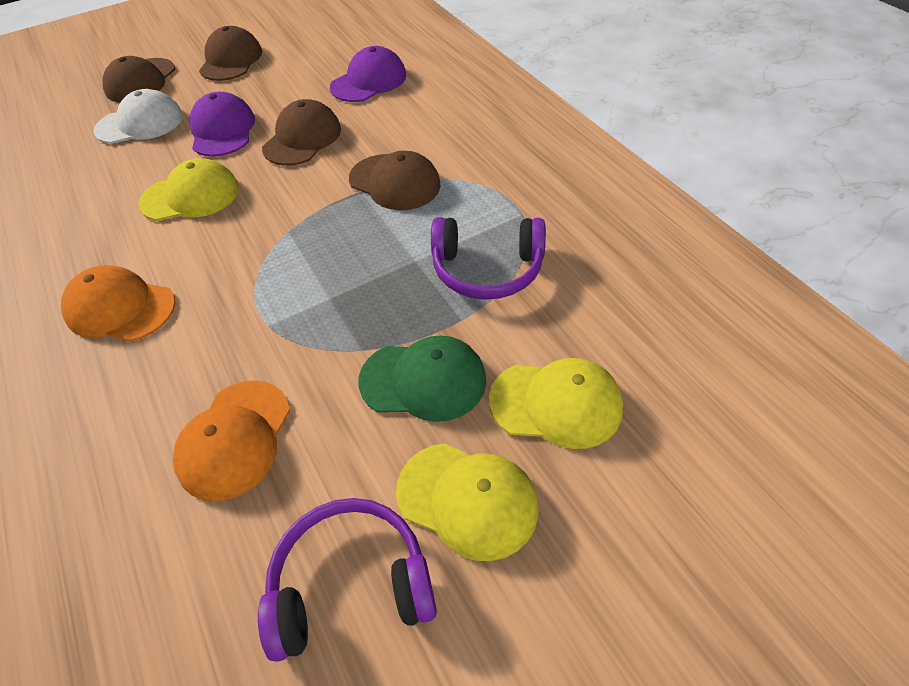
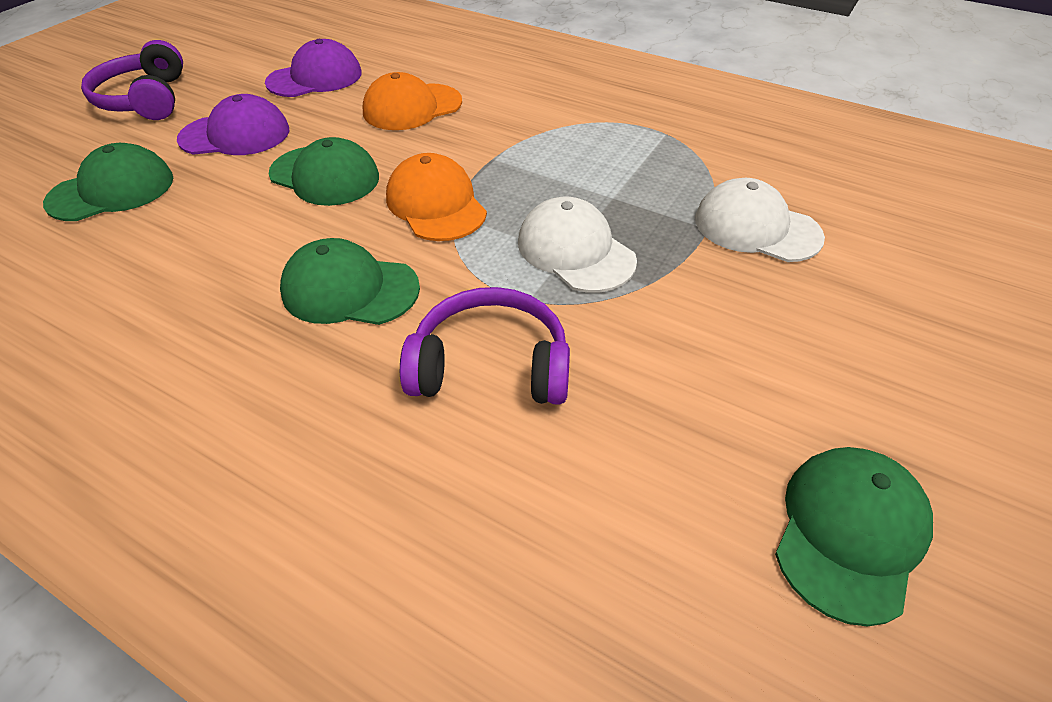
brown cap: [102,56,176,103] [199,26,262,81] [262,99,341,166] [349,151,441,210] = 4 -> none = 0
green cap: [358,335,486,422] = 1 -> [43,143,173,221] [269,137,379,206] [280,238,420,325] [775,447,933,627] = 4
white cap: [93,89,183,144] = 1 -> [518,197,637,293] [695,178,825,262] = 2
yellow cap: [138,158,239,221] [396,443,538,561] [489,358,623,449] = 3 -> none = 0

